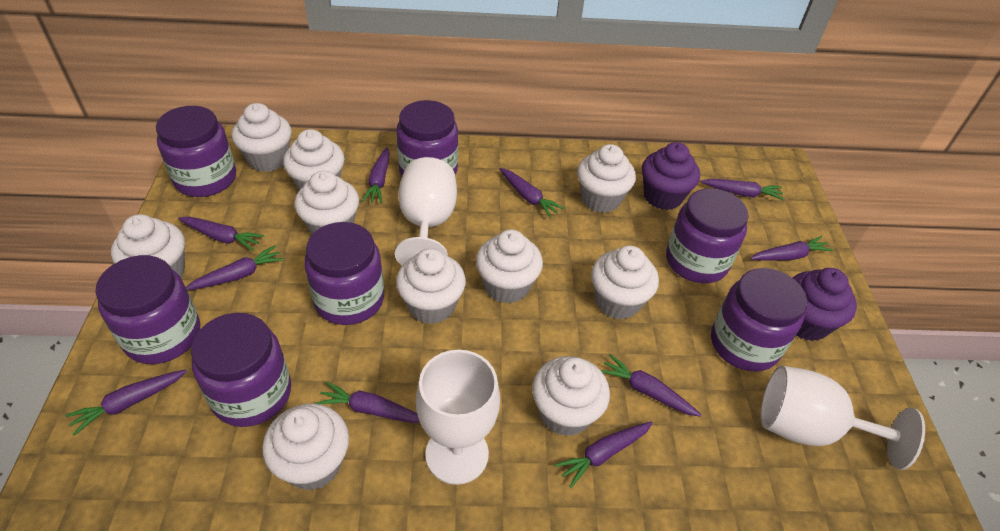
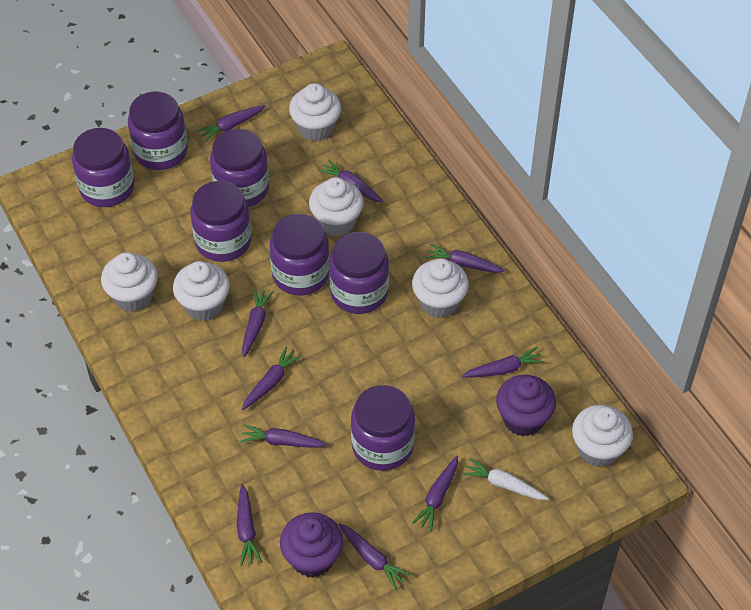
white carrot: none = 0 -> [462,458,548,500] = 1
white cupcake: [111,214,185,278] [232,103,292,172] [262,404,349,490] [283,129,345,190] [294,170,359,234] [396,248,466,324] [476,230,543,304] [532,356,610,436] [577,144,636,213] [591,246,659,319] = 10 -> [101,252,158,312] [173,261,230,321] [289,83,341,141] [309,177,364,236] [412,258,469,318] [572,405,633,467] = 6
white goblet: [395,157,457,265] [416,350,500,485] [760,365,925,470] = 3 -> none = 0

